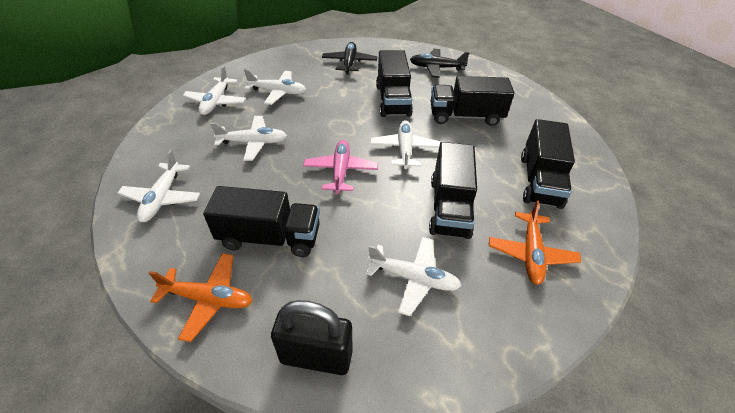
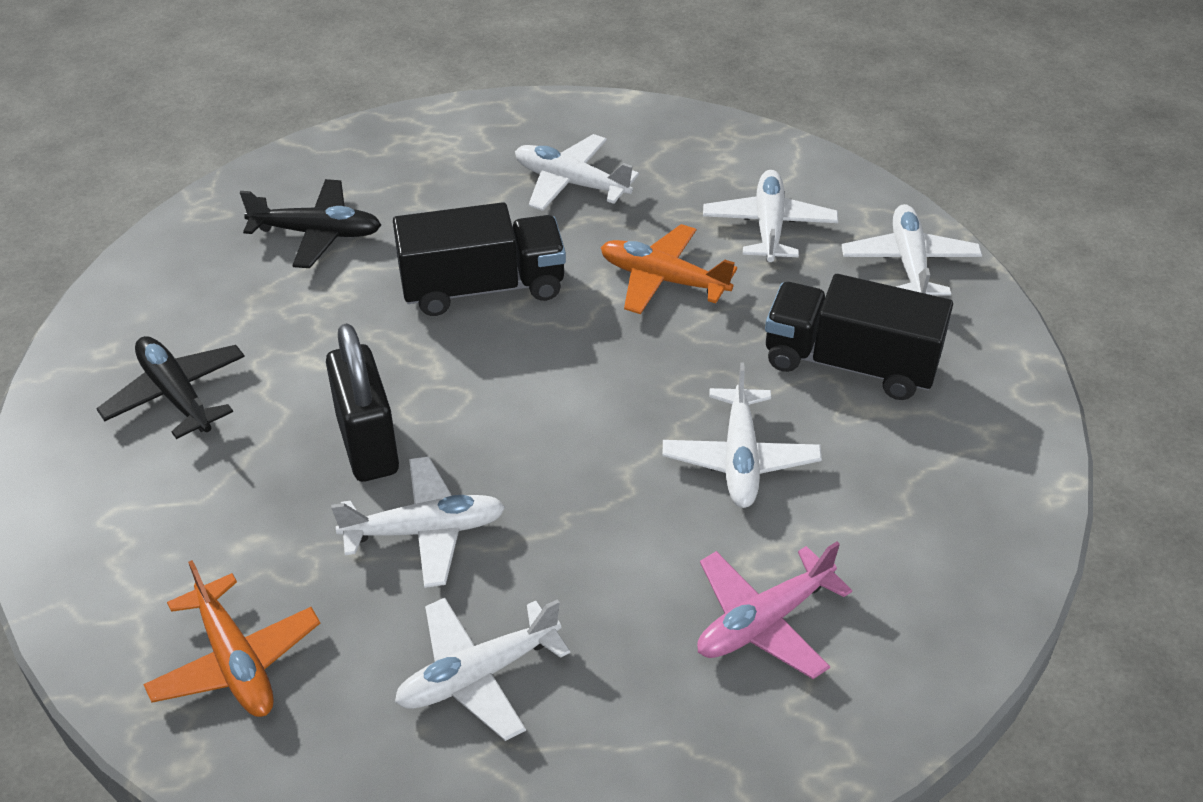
black truck: [203,186,320,257] [376,50,413,117] [429,142,477,239] [430,76,514,126] [521,119,575,209] = 5 -> [393,202,566,316] [765,274,953,400] = 2

